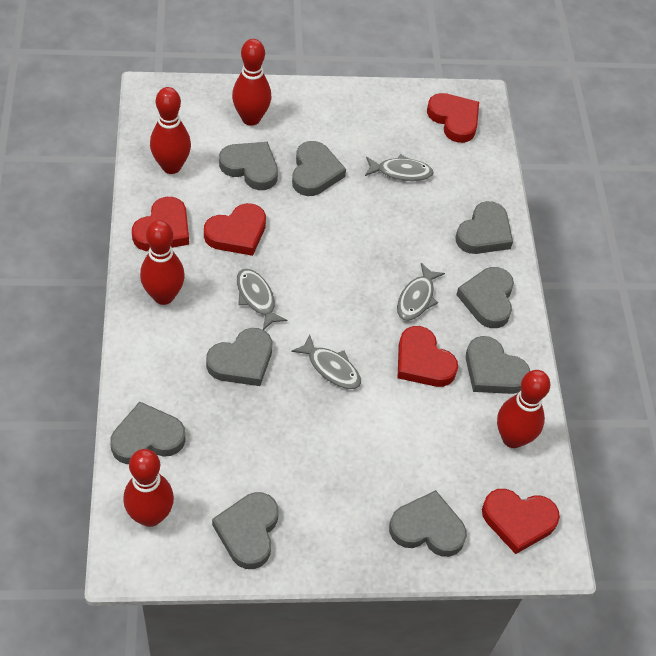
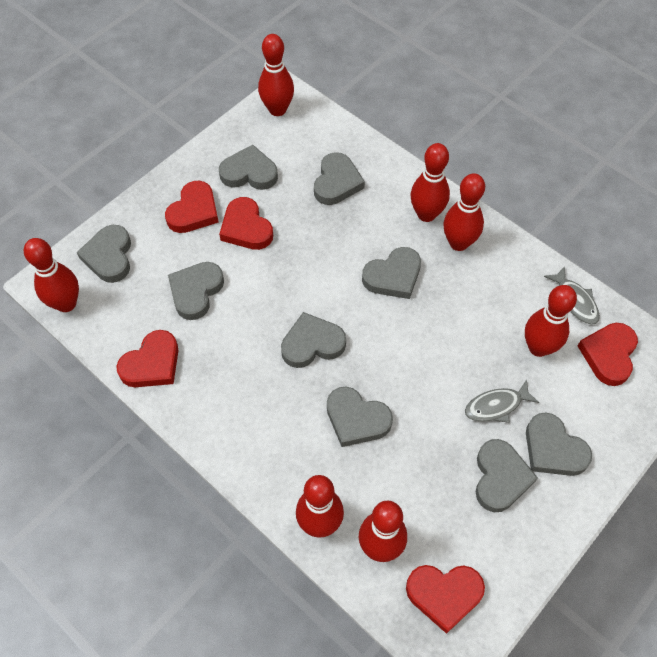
grey fish: [237,269,288,330] [291,334,361,389] [365,154,434,181] [397,263,445,321] = 4 -> [465,379,539,423] [544,266,600,325] = 2
red bowling pin: [123,449,174,527] [140,220,185,305] [150,87,191,174] [232,39,271,126] [497,370,550,448] = 5 -> [24,238,79,312] [258,34,294,116] [296,475,344,538] [359,501,407,562] [410,143,450,222] [443,173,485,251] [525,285,577,357] = 7

